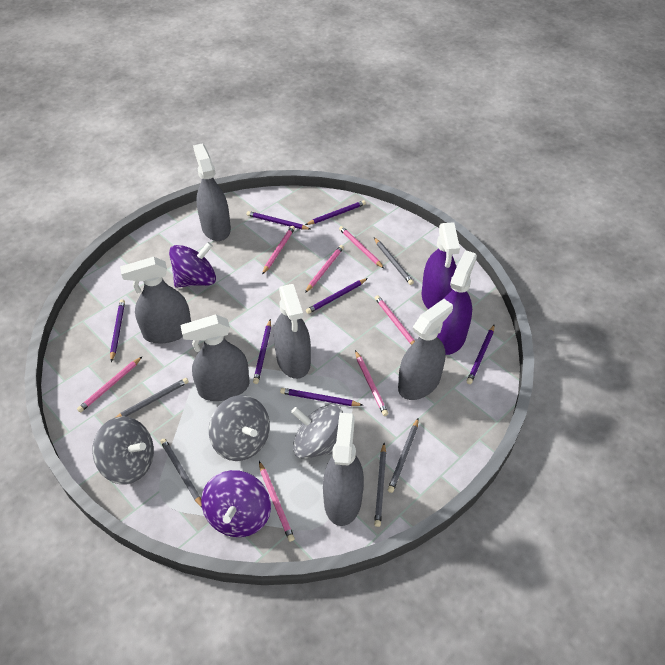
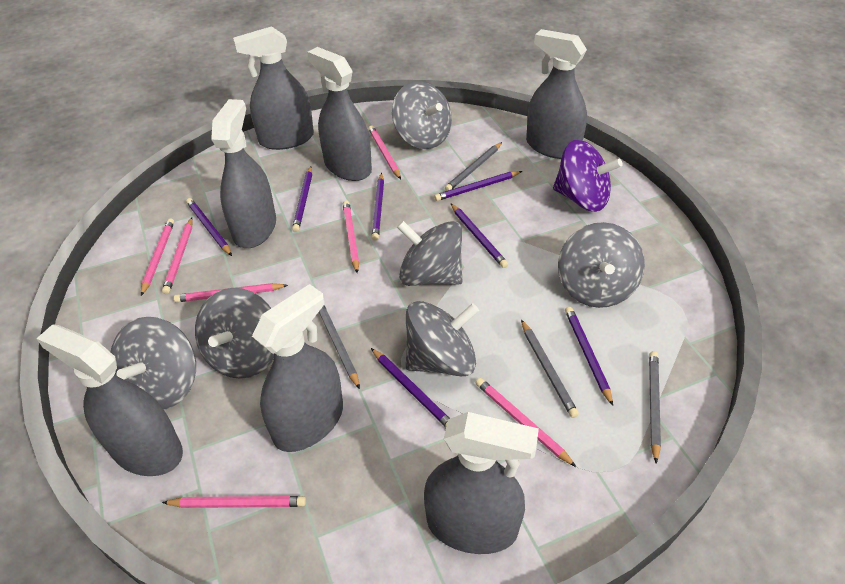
grey pencil: [116,378,189,417] [160,439,202,507] [374,238,414,285] [374,443,386,527] [388,418,419,493] = 5 -> [319,305,360,389] [445,142,502,191] [521,320,579,418] [649,351,661,464] = 4
grey spinning top: [92,416,154,485] [209,395,270,461] [291,404,343,459] = 3 -> [110,317,196,410] [195,288,274,379] [392,81,452,149] [397,221,462,286] [406,301,479,376] [558,222,645,308] = 6
grey spray bottle: [120,257,191,344] [180,315,250,401] [193,143,231,241] [274,284,311,379] [323,413,364,526] [398,299,453,400] = 6 -> [36,324,183,476] [211,99,276,248] [233,26,314,150] [252,284,343,452] [307,47,372,181] [424,412,539,554] [526,29,587,159] = 7
purple spinning top: [169,242,216,288] [201,470,271,537] = 2 -> [553,140,623,212] = 1
purple spray bottle: [422,222,460,309] [437,250,477,355] = 2 -> none = 0

